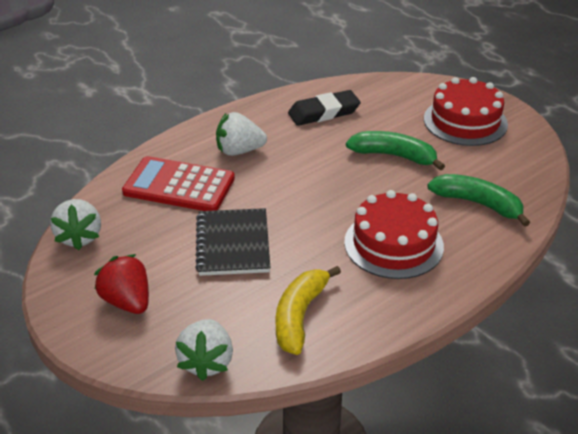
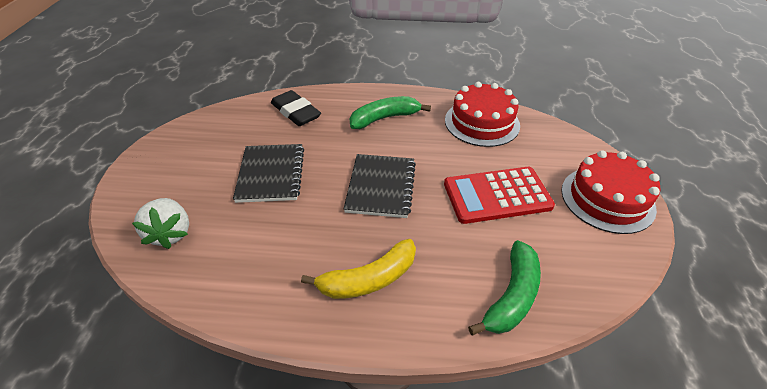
black notebook: [195,208,270,276] = 1 -> [233,144,304,203] [344,154,416,218] = 2
red strawberry: [94,254,149,314] = 1 -> none = 0
white strawberry: [50,199,101,250] [175,319,233,381] [216,112,267,156] = 3 -> [132,198,189,249] = 1

